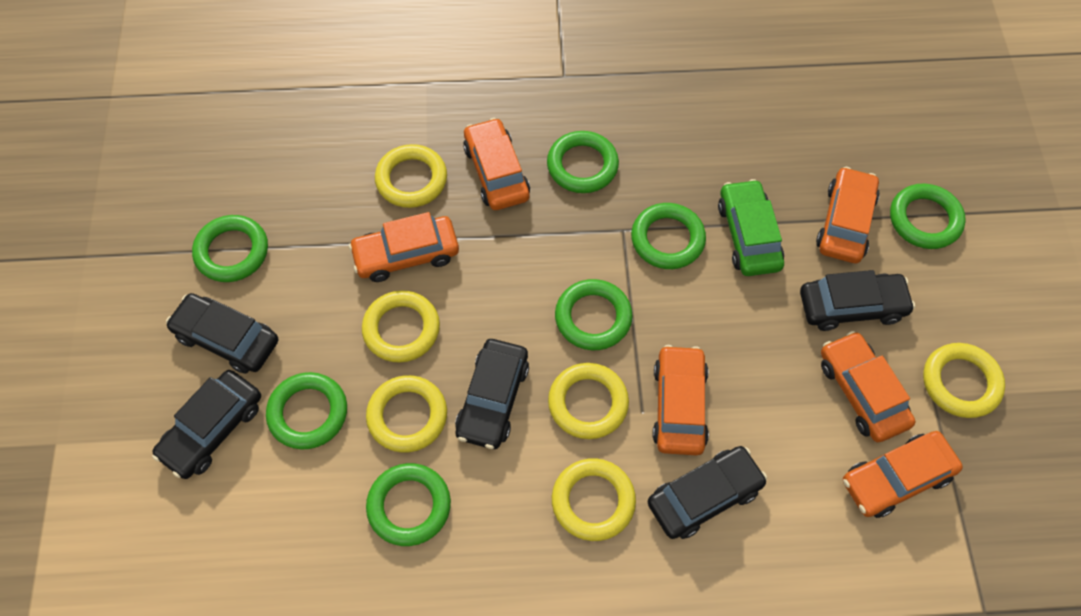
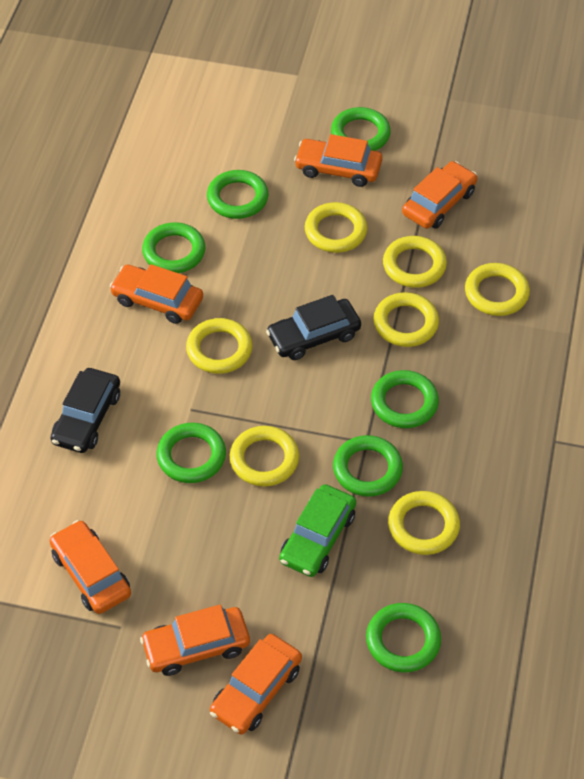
black car: [152,370,261,479] [166,293,278,374] [455,339,529,449] [648,446,767,539] [800,270,915,331] = 5 -> [50,368,120,453] [266,295,361,360] = 2
yellow ring: [362,290,440,363] [366,375,447,453] [375,144,447,208] [548,363,629,439] [552,458,636,541] [923,343,1005,418] = 6 -> [186,318,252,374] [230,426,299,487] [305,202,367,253] [373,292,439,347] [383,236,447,288] [388,491,460,555] [465,263,530,316] = 7

